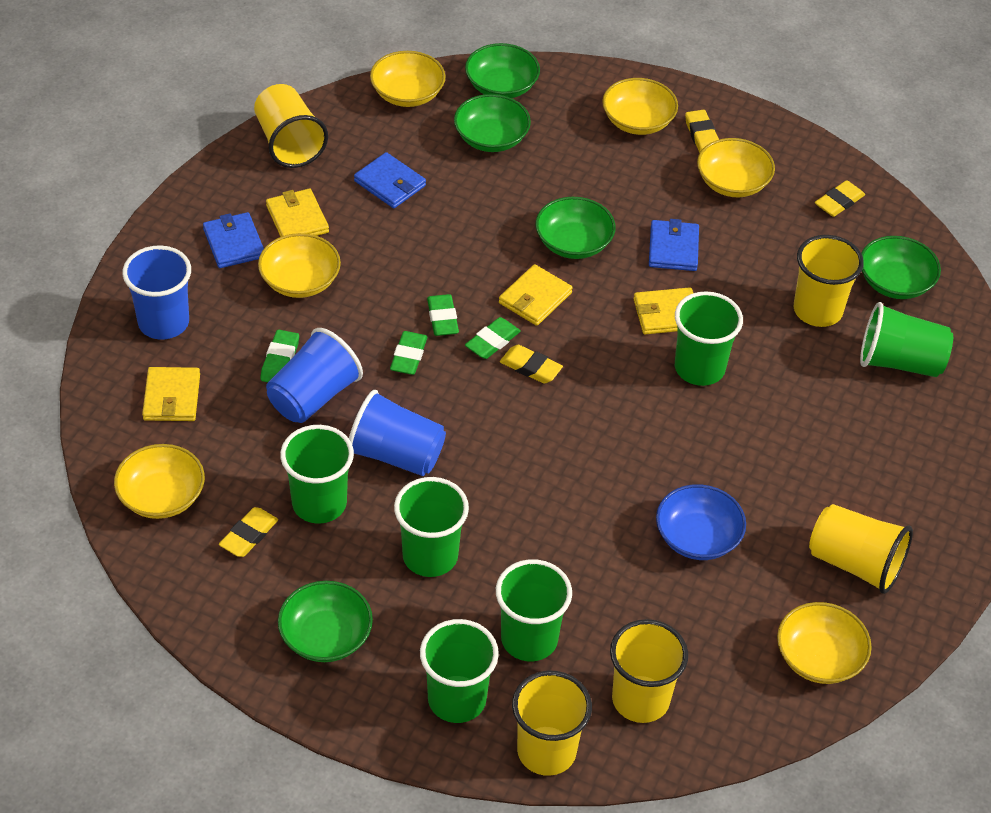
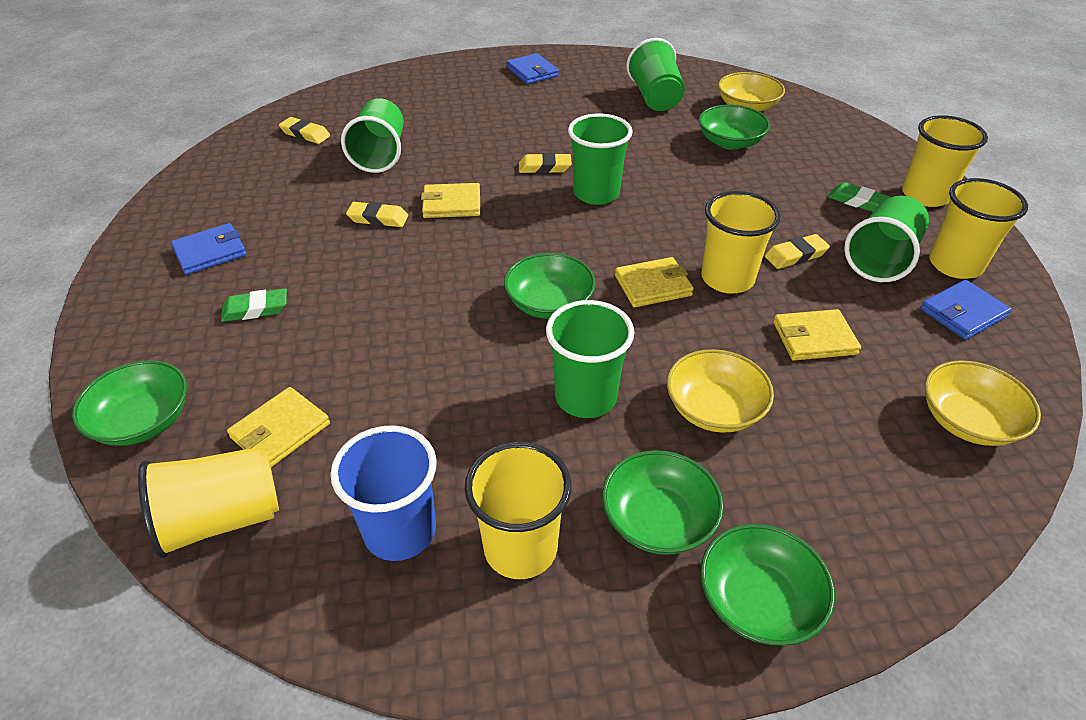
blue bowl: [656,484,746,560] = 1 -> none = 0
blue cup: [122,245,191,340] [266,328,363,423] [349,390,446,476] = 3 -> [330,425,437,561] = 1
green cup: [280,425,354,524] [394,477,469,577] [420,619,499,723] [496,559,572,661] [675,291,743,386] [860,302,953,377] = 6 -> [341,98,404,173] [546,300,635,418] [568,113,633,205] [626,38,685,111] [844,196,929,282] = 5
green eraser: [260,330,299,382] [390,331,428,375] [427,294,459,336] [465,317,521,359] = 4 -> [221,288,287,322] [828,182,891,212] = 2
yellow bowl: [114,444,205,519] [258,233,341,298] [370,51,446,107] [602,78,678,135] [697,138,775,197] [777,602,872,684] = 6 -> [667,349,774,433] [718,72,785,111] [925,360,1041,446] = 3

